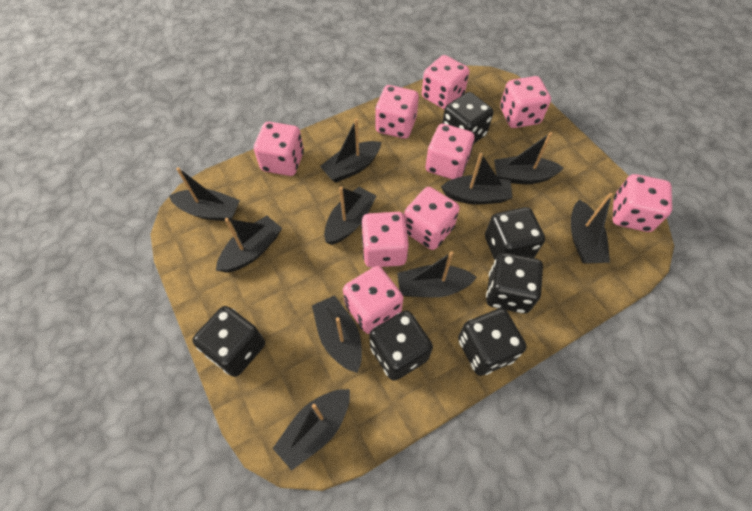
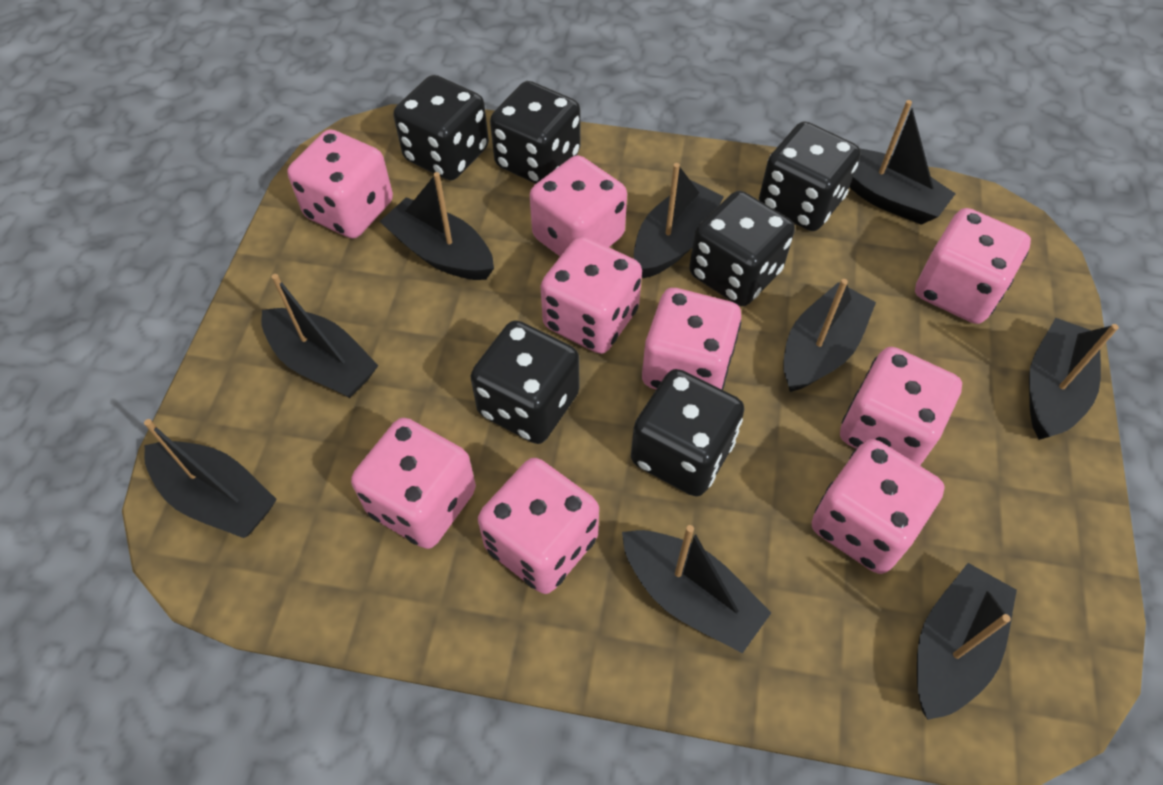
black boat: [169,167,240,221] [216,216,282,273] [272,389,350,470] [312,295,362,373] [320,119,381,183] [324,187,377,245] [397,251,477,297] [441,153,513,204] [494,132,564,184] [571,193,613,264] = 10 -> [144,419,277,538] [261,274,379,398] [380,172,494,280] [622,525,771,653] [634,163,724,278] [783,279,876,392] [850,100,956,225] [917,563,1017,720] [1029,318,1119,440] = 9

